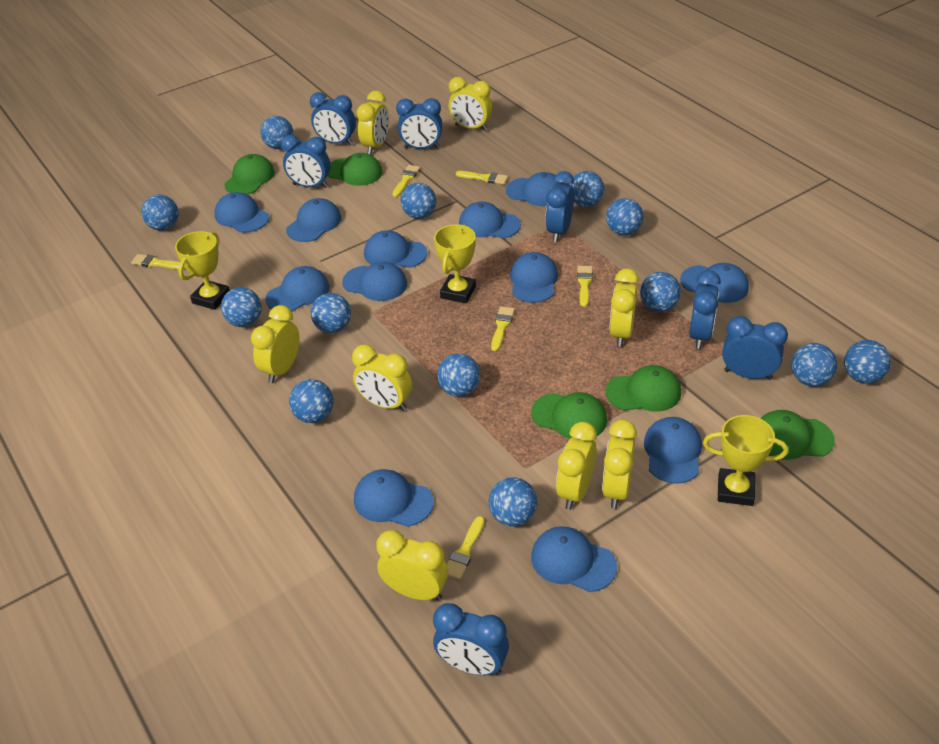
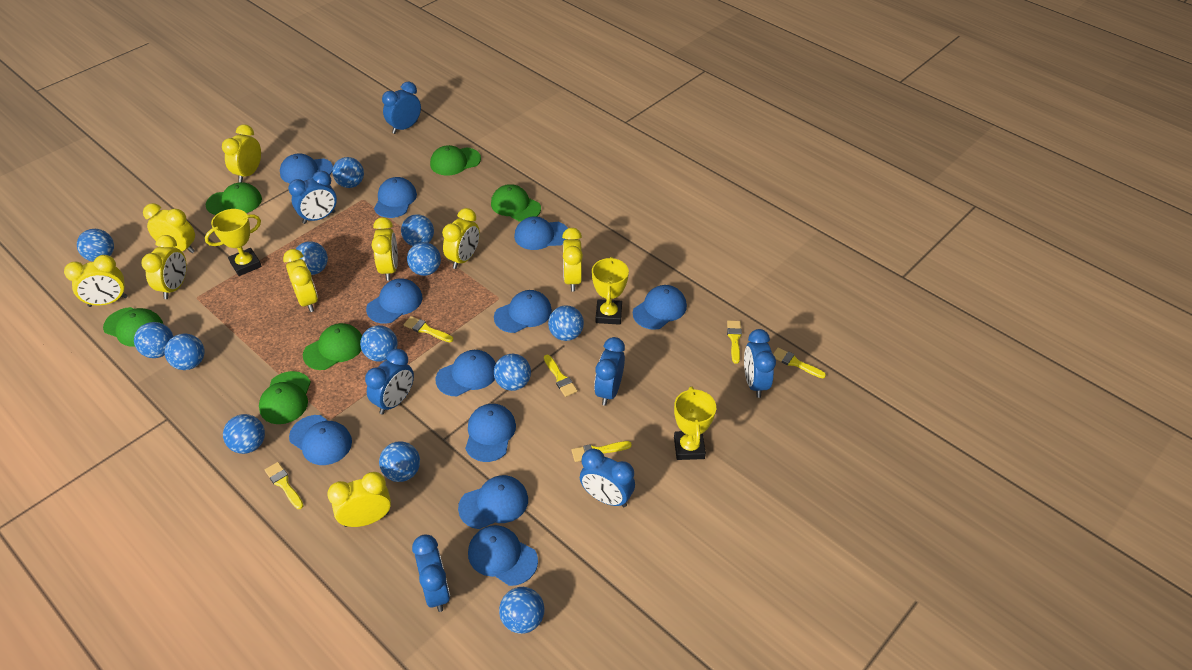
blue cap: [215,192,269,233] [265,266,329,312] [286,198,341,242] [342,262,407,301] [354,469,434,527] [364,230,427,268] [459,202,521,238] [506,172,563,206] [510,252,558,303] [531,526,617,592] [644,417,702,484] [680,263,749,303] = 12 -> [280,154,333,183] [289,415,352,465] [366,278,423,324] [374,177,417,218] [435,350,496,396] [458,475,528,529] [465,404,516,462] [468,525,538,586] [494,290,552,333] [514,216,568,250] [633,285,687,330] = 11
green cap: [224,154,275,194] [327,153,383,186] [531,392,607,439] [606,365,681,412] [760,410,835,460] = 5 -> [103,307,163,347] [205,182,262,215] [259,371,311,424] [303,323,362,370] [430,145,481,175] [491,184,541,222] = 6
yellow clock: [251,305,300,383] [352,344,412,411] [356,91,389,154] [376,530,448,601] [449,77,492,131] [556,422,597,510] [602,420,637,509] [609,269,639,347] = 8 -> [64,255,128,307] [141,235,187,299] [143,203,195,253] [222,125,261,182] [283,249,318,312] [327,472,391,527] [372,217,398,281] [442,208,480,269] [562,228,583,291] = 9

